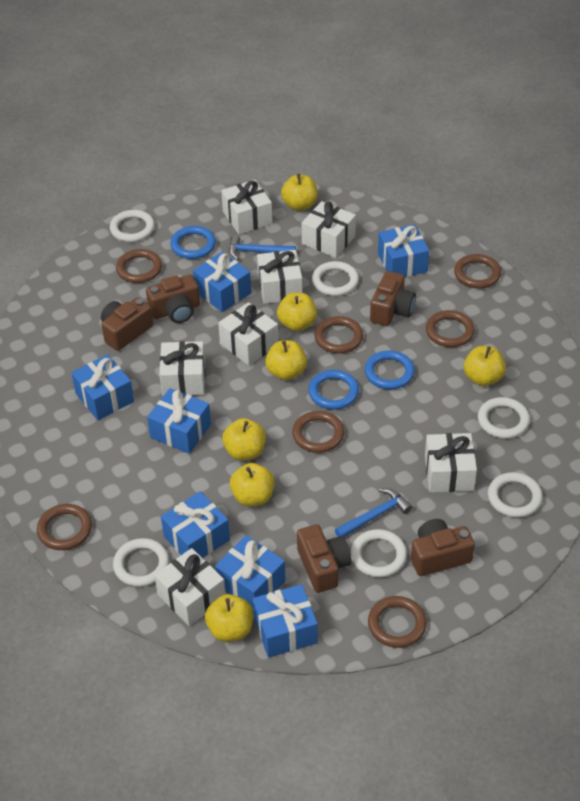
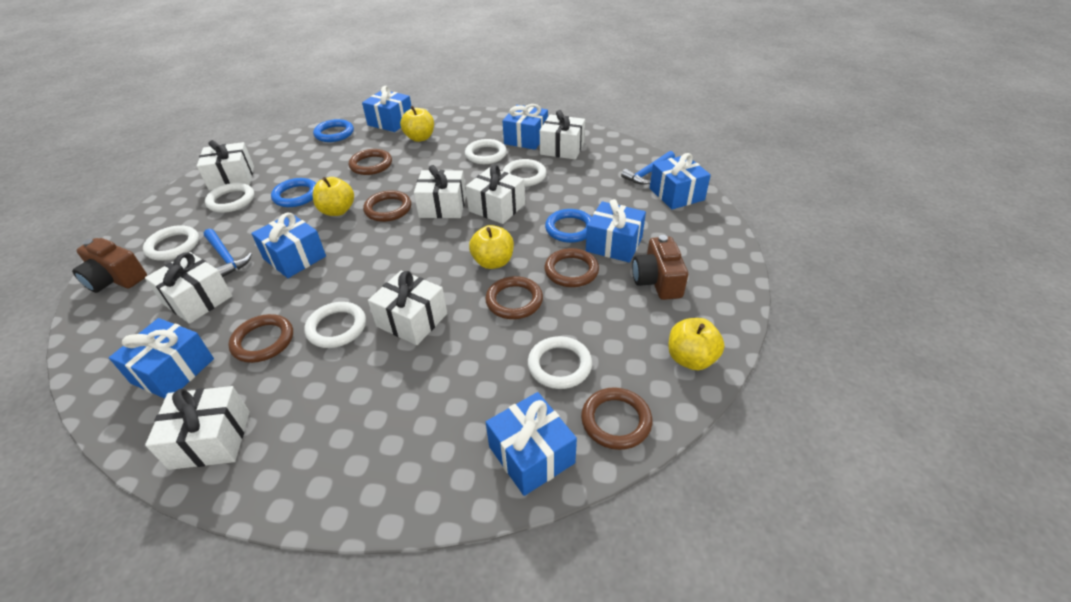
brown camera: [101,297,153,351] [146,274,200,323] [297,524,351,593] [370,271,416,326] [411,519,475,576] = 5 -> [72,238,147,293] [632,235,688,300] = 2
brown ring: [37,504,92,550] [116,249,162,283] [292,411,344,453] [314,316,363,354] [368,596,427,648] [426,310,475,347] [454,254,501,289] = 7 -> [228,314,293,363] [349,149,392,175] [363,190,411,222] [485,276,543,319] [545,248,599,287] [581,387,652,450] = 6
yellow apple: [205,594,253,642] [222,418,266,460] [230,463,275,506] [265,340,307,380] [277,292,317,331] [281,174,318,211] [464,346,506,386] = 7 -> [313,177,354,216] [400,106,434,142] [469,225,514,269] [668,318,725,370] = 4

